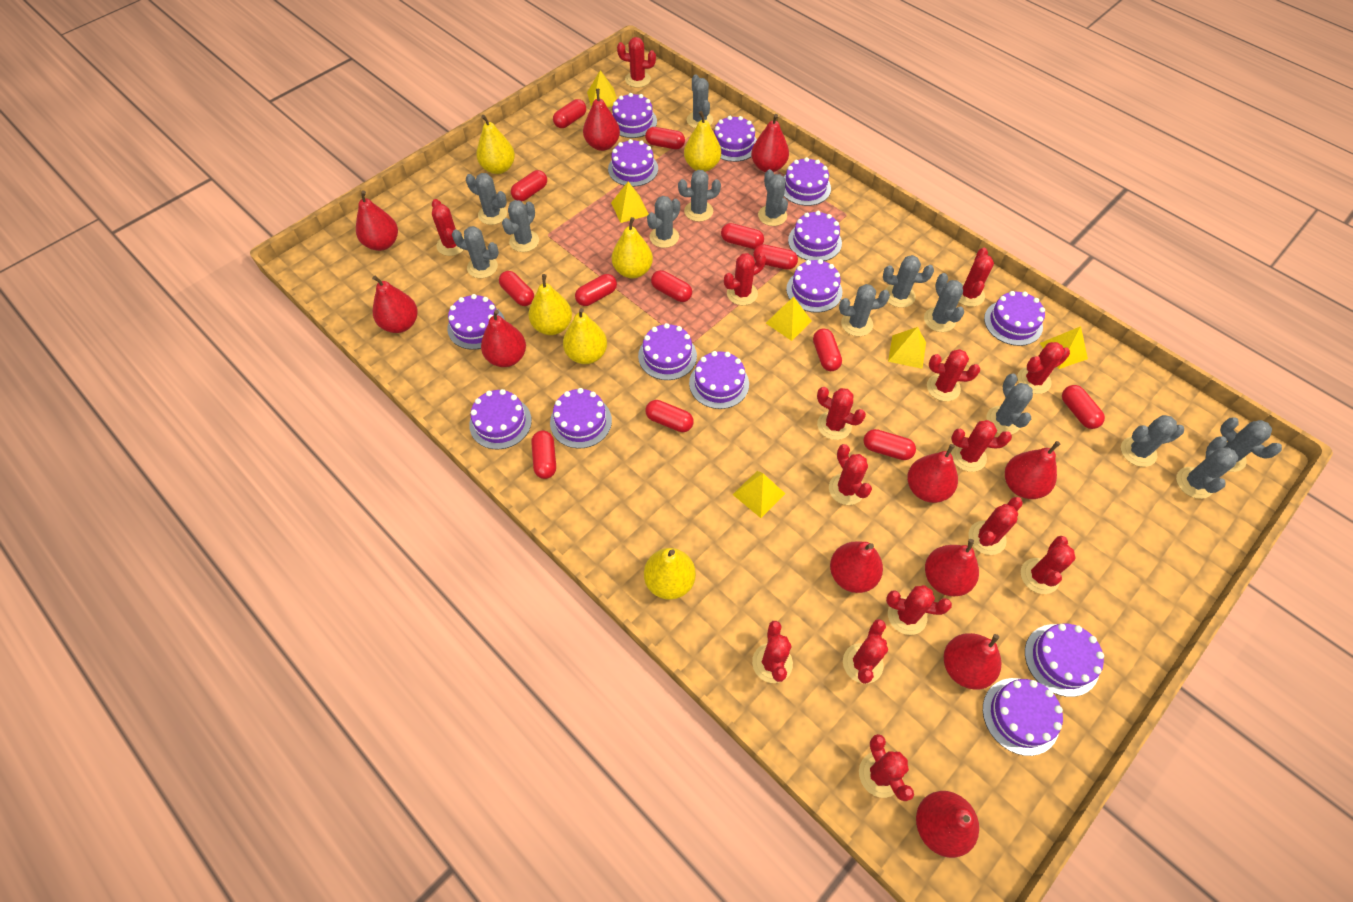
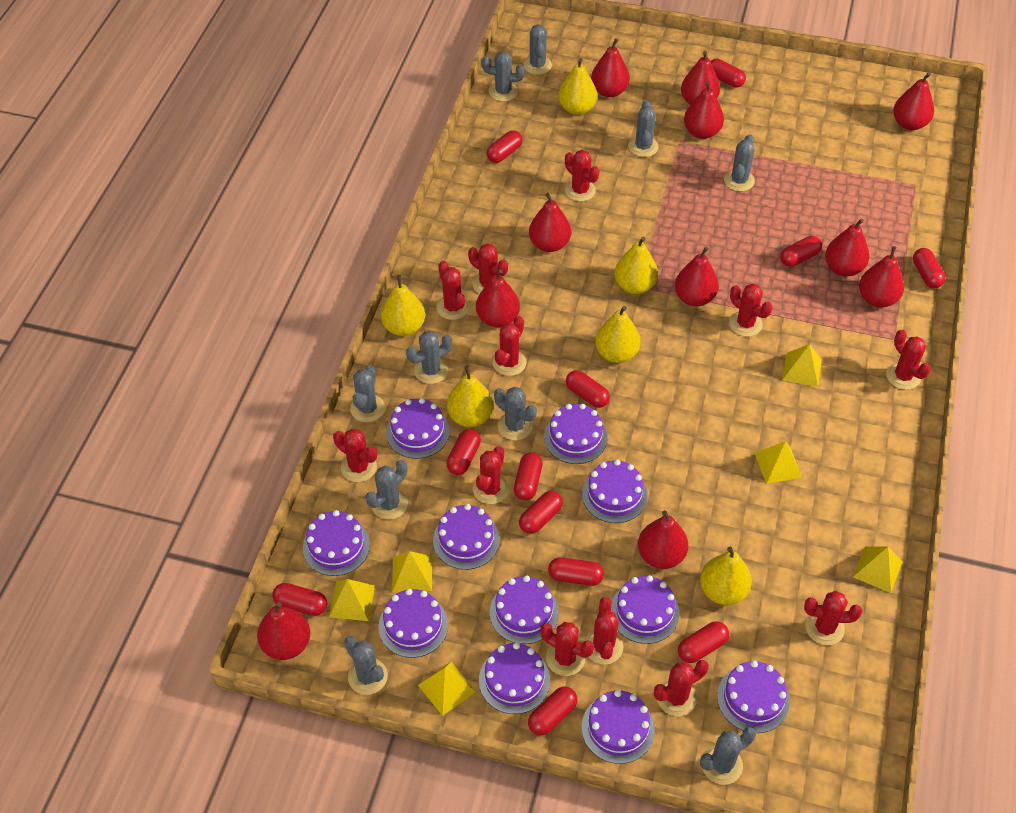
grey cactus: [452,226,499,278] [466,173,507,225] [502,200,539,252] [647,196,680,248] [678,170,721,222] [687,74,713,128] [758,169,788,226] [839,284,890,336] [883,255,934,308] [924,273,964,332] [986,373,1033,434] [1121,415,1184,467] [1176,437,1238,499] [1220,418,1282,472] = 14 -> [344,636,388,695] [350,365,385,422] [365,460,408,520] [406,331,452,384] [482,51,525,101] [494,387,537,440] [523,24,552,75] [628,100,659,157] [700,727,756,785] [724,134,755,191] = 10
purple cake: [447,294,505,350] [469,389,532,449] [550,388,612,449] [608,139,658,187] [612,93,657,138] [638,323,697,380] [689,351,749,409] [714,116,757,162] [784,157,831,206] [786,259,842,313] [788,211,842,261] [983,678,1063,756] [984,291,1045,346] [1025,623,1104,697] = 14 -> [303,510,370,576] [379,589,448,658] [386,398,450,459] [433,504,500,570] [479,642,550,714] [490,575,559,644] [544,404,607,464] [582,459,647,523] [582,690,655,764] [611,575,680,644] [717,661,790,733] = 11
red cactus: [432,199,464,256] [617,37,656,88] [724,253,766,305] [752,621,793,683] [817,387,866,440] [829,444,872,505] [843,619,888,684] [859,734,914,801] [886,585,952,635] [927,349,980,401] [951,420,1012,472] [959,248,994,307] [968,497,1023,555] [1017,342,1070,394] [1021,536,1076,594] = 15 -> [333,428,377,482] [437,261,469,320] [468,244,508,294] [473,446,509,504] [493,316,527,376] [540,622,594,676] [565,150,599,202] [585,597,623,665] [654,660,709,716] [729,284,773,337] [804,591,862,645] [886,330,931,390] = 12
red capsule: [499,271,534,306] [511,170,547,202] [531,431,556,479] [553,99,586,128] [575,274,617,306] [645,127,685,149] [645,400,694,432] [651,270,692,302] [721,223,764,249] [753,244,798,270] [813,328,842,371] [863,429,916,460] [1062,385,1105,429] = 13 -> [272,583,327,616] [447,429,481,475] [487,130,523,163] [514,452,543,501] [519,491,563,534] [528,686,577,735] [548,557,604,586] [566,370,610,408] [678,621,729,663] [711,59,746,88] [780,236,822,267] [913,248,945,288] = 12

